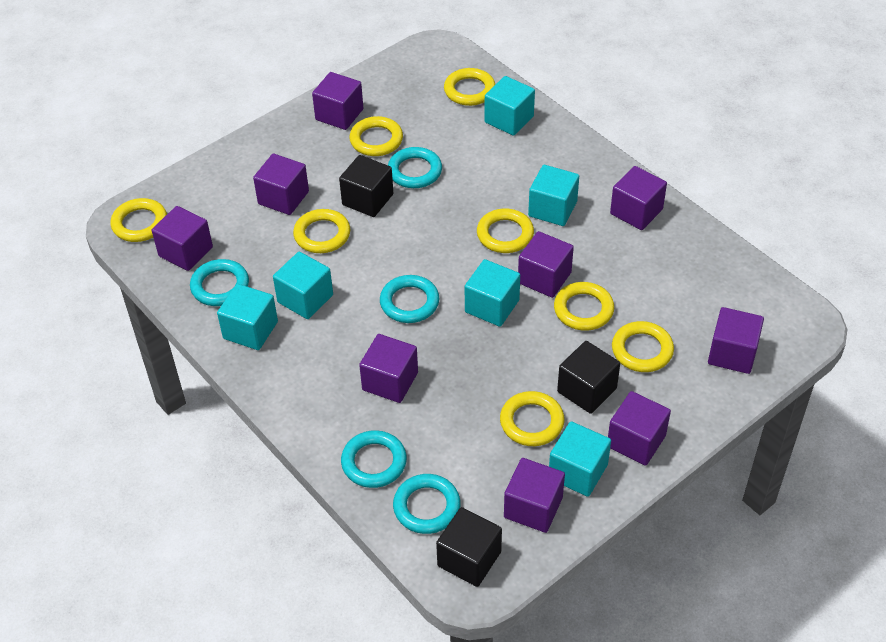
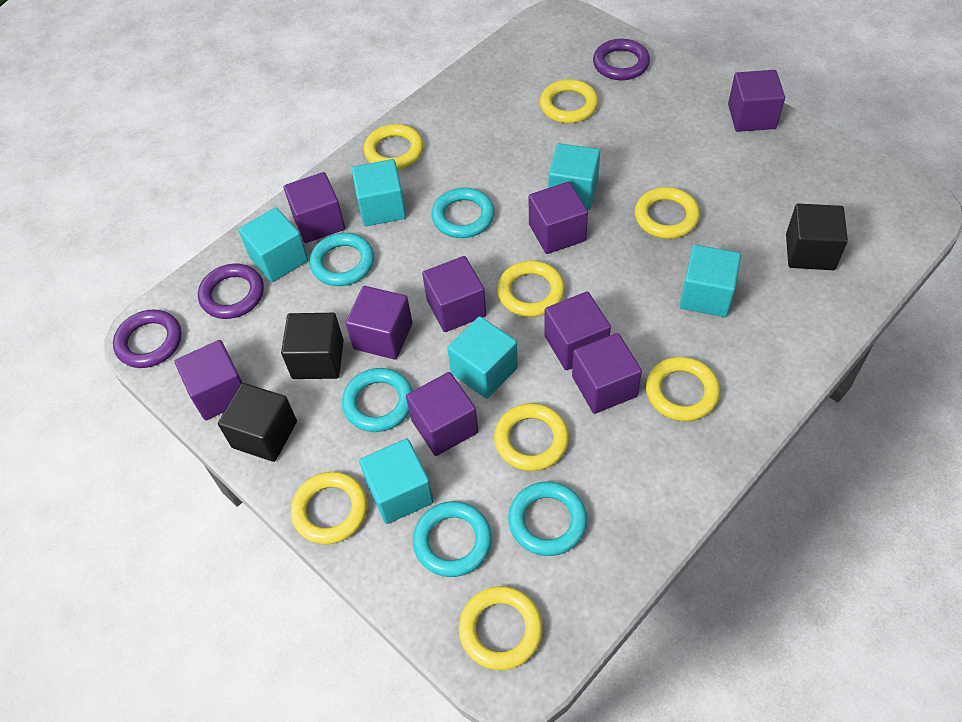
purple ring: none = 0 -> [113,309,182,368] [198,264,264,319] [593,39,650,80] = 3

